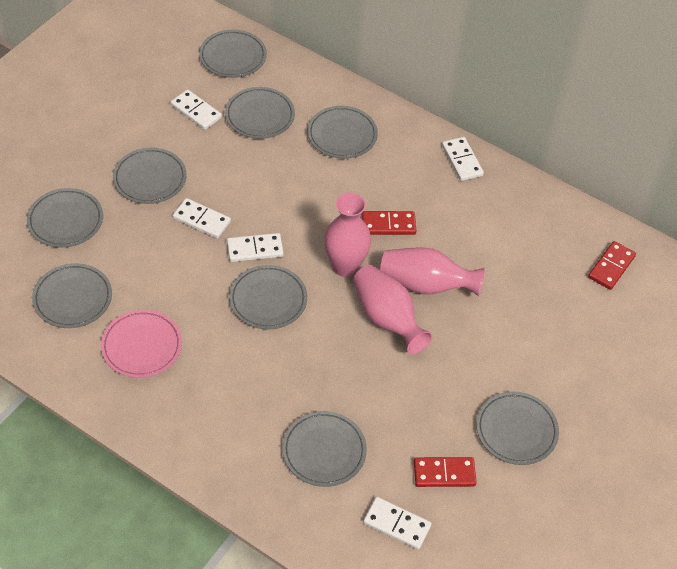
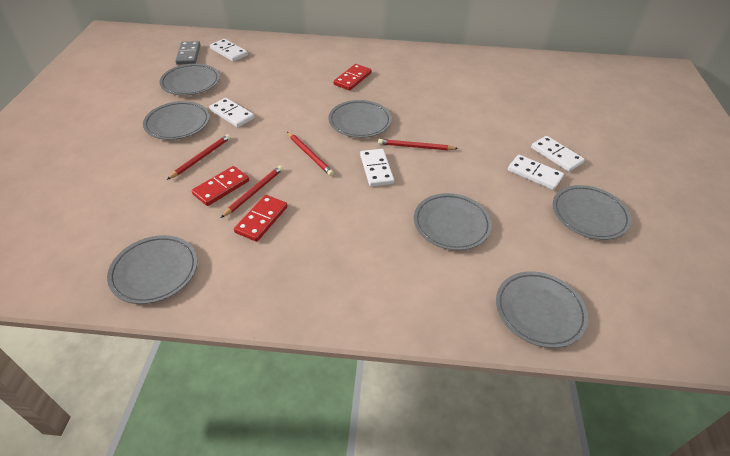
grey domino: none = 0 -> [175,41,201,65] = 1
grey plate: [27,188,103,248] [32,263,112,328] [113,148,187,204] [199,30,267,78] [225,87,295,139] [229,265,307,330] [282,411,367,487] [307,106,378,159] [476,391,559,465] = 9 -> [107,235,197,304] [143,101,210,140] [159,64,220,95] [328,100,392,138] [414,193,492,250] [496,271,588,348] [552,185,631,240] = 7
pink plate: [101,310,182,378] = 1 -> none = 0
pink vase: [324,193,371,277] [353,265,433,354] [380,247,485,296] = 3 -> none = 0
red pencil: none = 0 -> [167,134,231,180] [221,166,283,218] [287,132,334,176] [378,139,458,150] = 4

